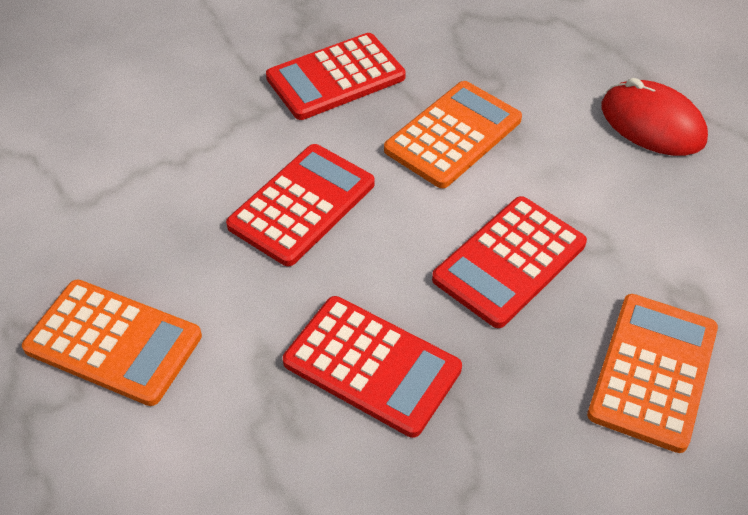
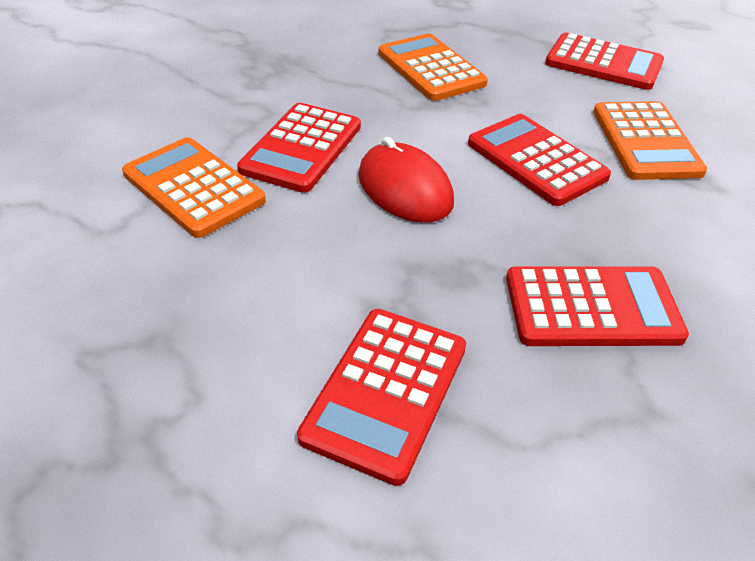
red calculator: [226,144,375,266] [266,33,406,120] [283,296,462,438] [432,196,587,328] = 4 -> [237,103,361,193] [297,309,466,486] [468,114,611,206] [506,266,689,346] [545,33,664,90] = 5

